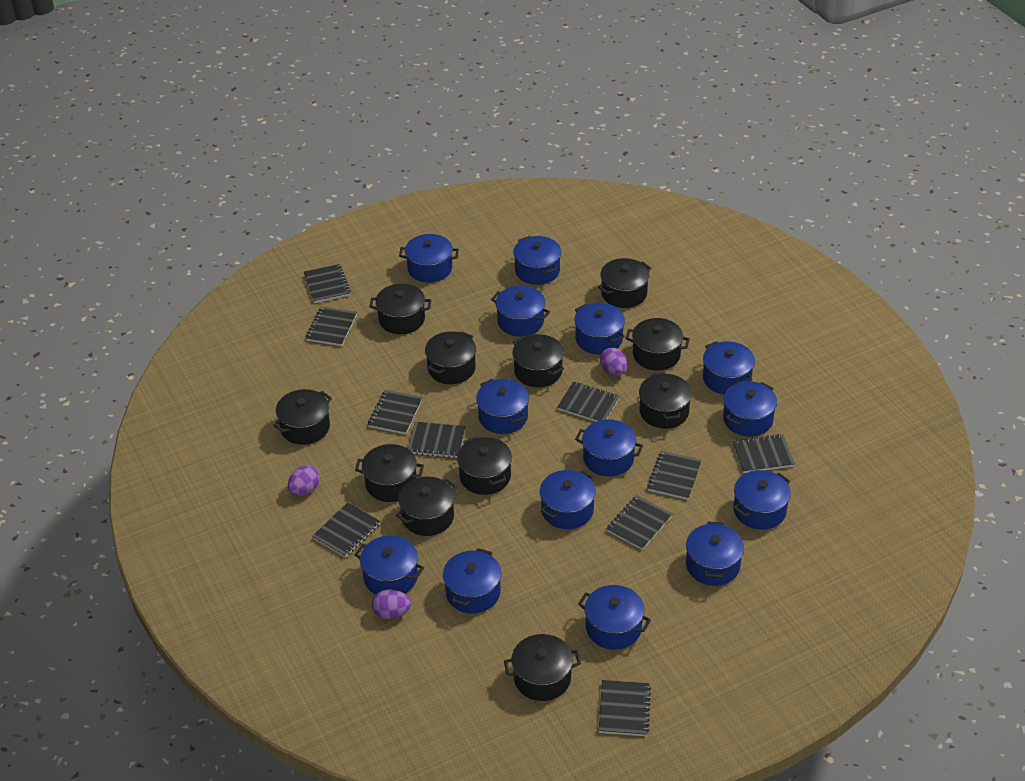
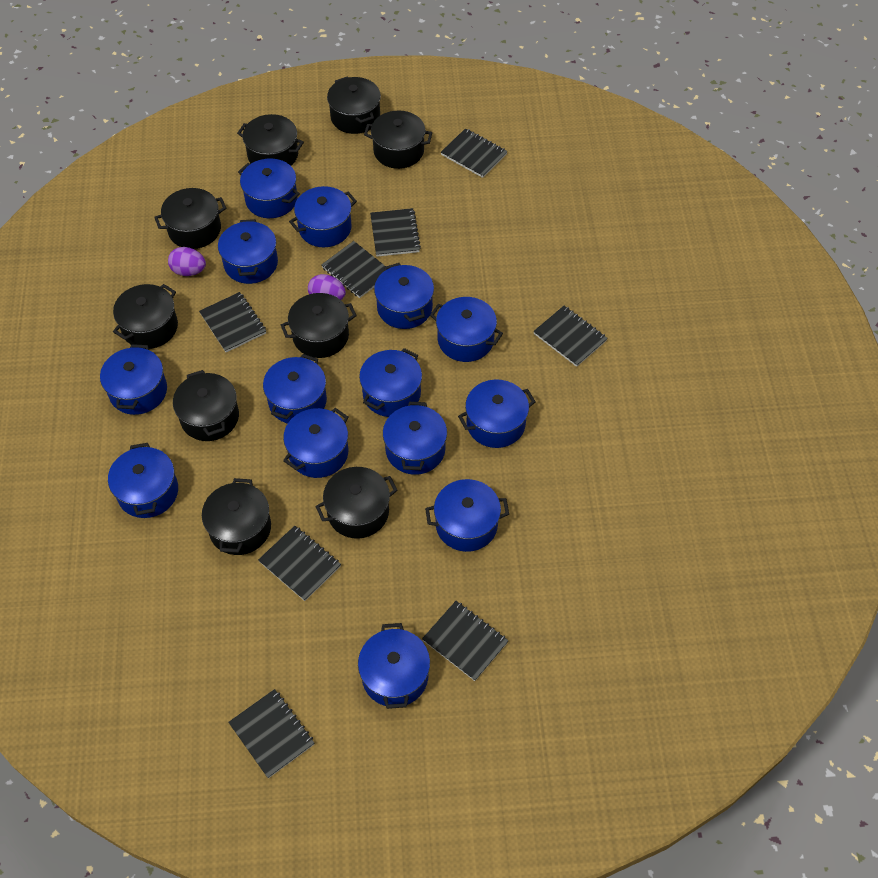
black notebook: [304,264,351,303] [306,307,357,346] [312,503,380,558] [368,390,423,434] [408,422,466,458] [557,381,620,422] [598,680,651,736] [606,495,672,550] [647,451,702,500] [732,434,795,473] = 10 -> [199,292,266,352] [228,689,314,778] [258,526,341,601] [321,241,386,298] [370,208,421,257] [422,601,509,681] [441,128,508,178] [533,306,608,367] = 8
black pot: [273,389,332,445] [355,444,424,502] [369,284,431,334] [396,477,457,536] [425,331,476,384] [457,436,512,495] [504,634,581,701] [512,334,564,387] [598,258,651,308] [625,318,690,370] [639,372,692,429] = 11 -> [113,284,178,349] [154,188,226,249] [173,370,239,441] [202,478,271,555] [237,114,304,166] [281,293,357,358] [315,467,398,539] [327,76,381,134] [364,111,432,169] = 9
purple egg: [288,465,320,495] [372,589,411,619] [600,348,628,376] = 3 -> [168,247,206,276] [308,274,346,300] = 2

